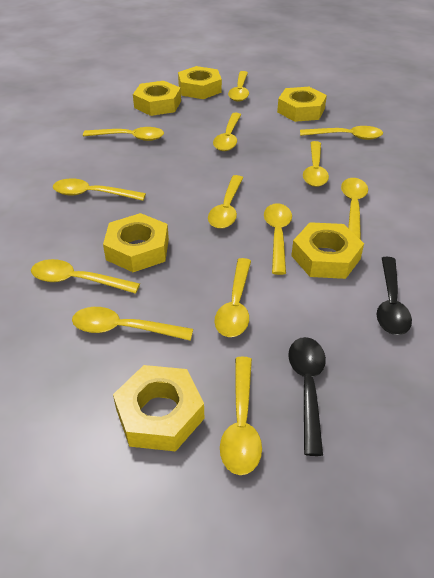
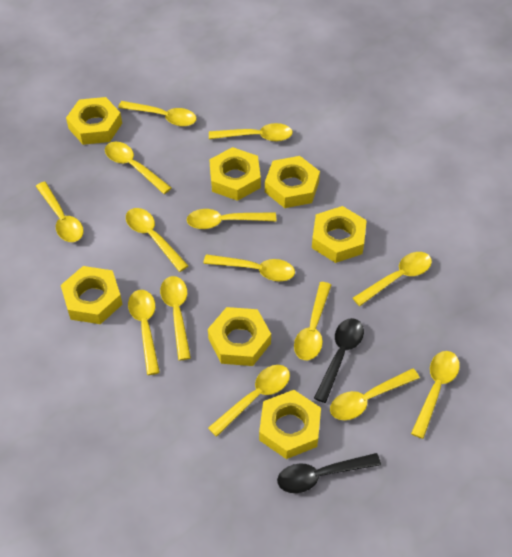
yellow nut: [103,213,169,272] [113,365,204,451] [133,81,181,116] [178,66,222,99] [277,87,327,122] [291,222,364,279] = 6 -> [61,266,123,324] [66,97,122,145] [208,307,271,366] [209,147,261,201] [259,390,321,459] [265,156,320,208] [312,206,367,263] = 7
yellow spoon: [31,259,140,294] [53,178,146,201] [72,307,193,341] [83,127,164,141] [208,175,243,229] [213,113,241,151] [214,258,251,337] [220,357,262,475] [228,71,249,102] [264,203,292,275] [300,126,383,140] [303,141,329,187] [341,178,368,240] = 13 -> [36,182,84,242] [105,142,171,194] [118,101,197,126] [126,208,189,272] [128,290,160,375] [160,276,191,360] [187,209,277,229] [203,254,295,281] [208,365,290,437] [209,123,293,142] [294,282,331,360] [330,368,420,420] [353,252,432,306] [411,351,460,439] = 14

